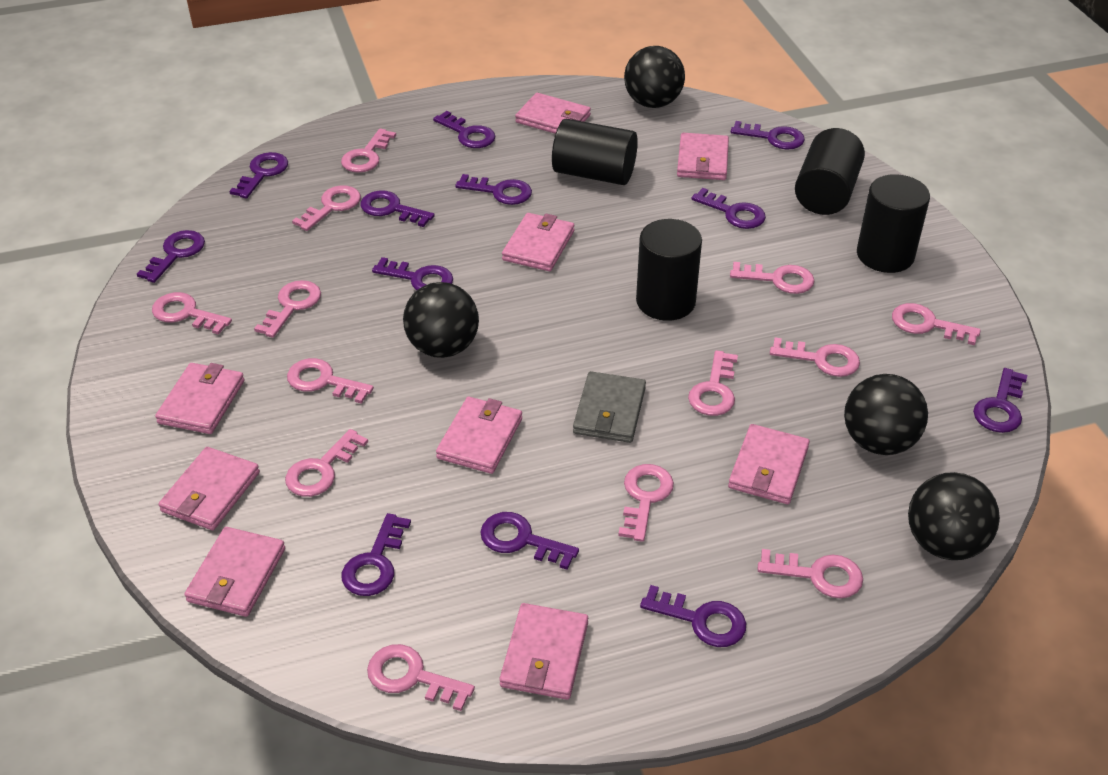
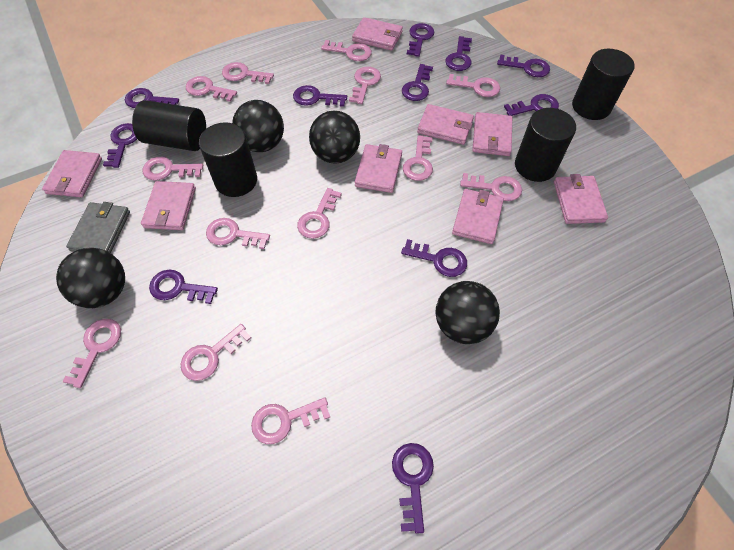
pink wallet: [155,363,245,434] [158,447,260,530] [184,527,285,617] [436,397,522,474] [499,603,588,700] [502,213,574,271] [515,93,591,134] [677,133,729,180] [728,424,810,504] = 9 -> [42,150,102,197] [141,181,196,230] [352,17,403,51] [355,144,402,193] [417,104,474,145] [452,189,504,244] [472,112,512,156] [554,174,608,224] = 8
purple key: [137,230,205,283] [229,152,288,199] [342,513,411,596] [360,190,435,227] [372,257,453,290] [433,111,495,148] [455,174,532,205] [480,512,579,570] [640,585,746,647] [691,188,766,229] [731,121,805,150] [973,368,1028,433] = 12 -> [103,123,137,168] [125,88,179,108] [149,270,218,304] [293,85,347,107] [392,443,434,534] [401,239,467,277] [402,64,433,101] [407,23,434,57] [445,36,472,71] [497,54,550,77] [504,94,559,116] = 11

